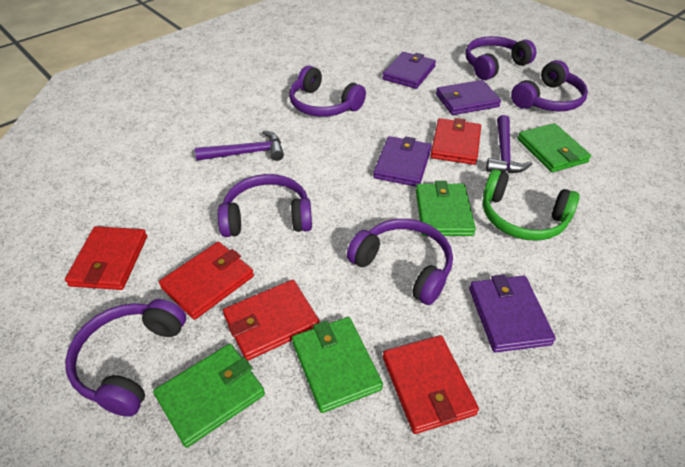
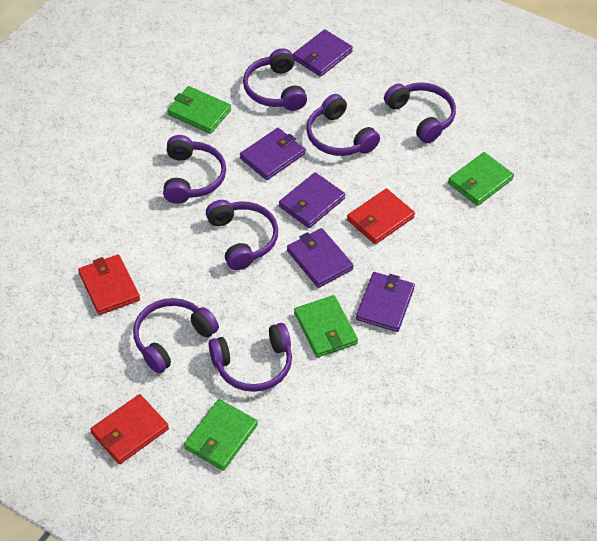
green headphones: [483,169,580,241] = 1 -> none = 0
purple hammer: [195,130,284,161] [486,115,532,173] = 2 -> none = 0
purple headphones: [65,299,186,417] [218,174,312,237] [289,65,366,117] [347,219,453,305] [465,36,536,80] [511,60,588,111] = 6 -> [133,298,219,373] [163,135,226,204] [206,200,278,270] [209,323,292,392] [243,48,307,111] [307,94,380,156] [384,82,456,143] = 7
purple wallet: [373,136,431,187] [382,52,436,89] [436,80,501,115] [469,274,556,352] = 4 -> [240,128,305,180] [279,172,345,228] [287,228,354,288] [293,29,353,77] [356,272,415,332] = 5
red wallet: [65,226,147,290] [159,242,254,320] [223,280,320,361] [383,335,479,434] [430,118,481,165] = 5 -> [78,254,140,315] [90,394,169,464] [347,189,415,244] = 3

